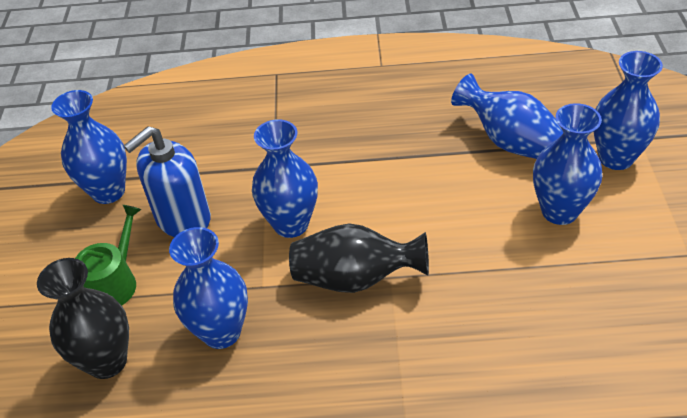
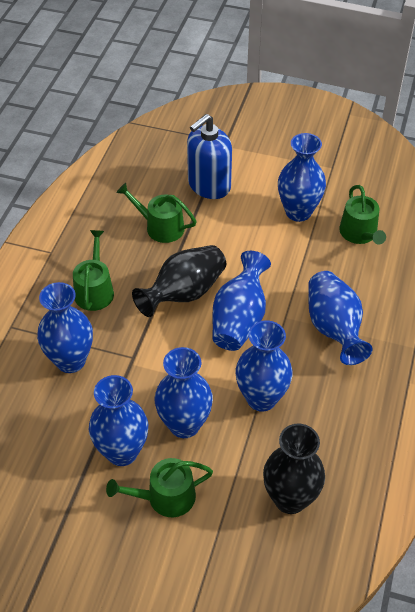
blue vase: [51,90,127,204] [169,227,248,349] [252,119,318,238] [451,73,563,159] [533,103,602,225] [593,51,663,170] = 6 -> [37,282,93,373] [89,375,148,466] [155,347,213,438] [212,251,271,351] [236,320,293,412] [278,133,326,222] [308,271,373,365] = 7
green watering can: [75,205,141,306] = 1 -> [73,230,114,311] [106,458,213,517] [117,183,197,243] [339,185,386,245] = 4

